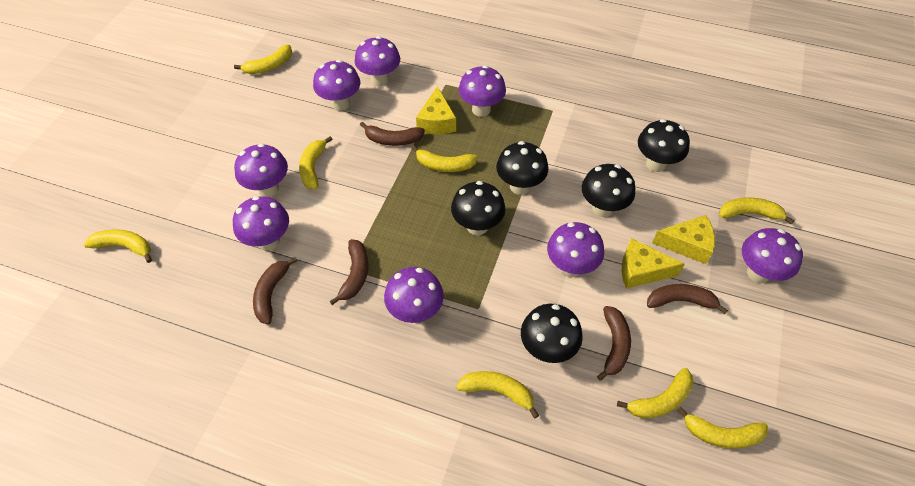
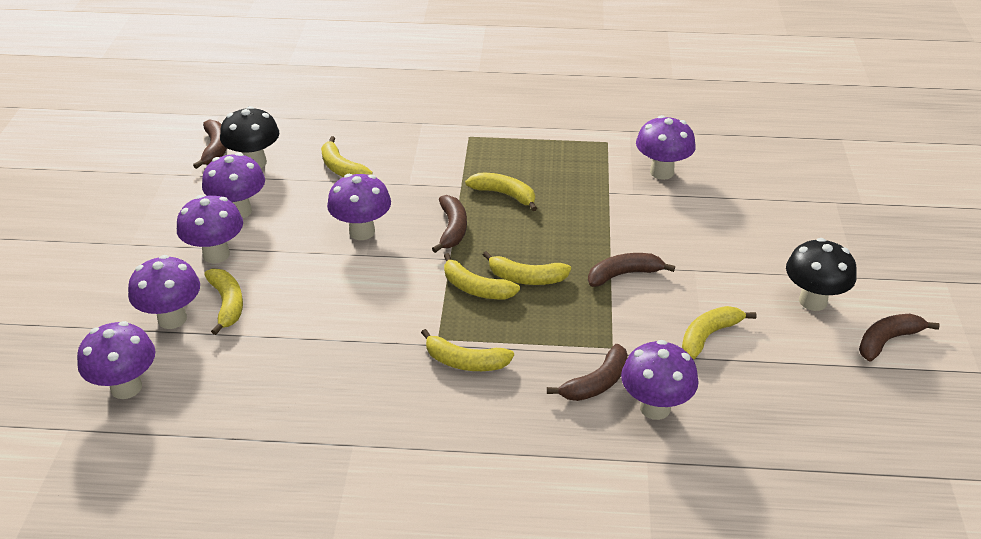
black mushroom: [451,181,506,235] [496,141,548,195] [521,304,583,363] [582,164,635,217] [638,119,690,172] = 5 -> [220,106,279,168] [786,238,857,311] = 2
purple mushroom: [233,196,289,251] [234,143,288,197] [313,60,361,111] [354,36,400,87] [384,267,444,323] [459,65,506,117] [547,222,604,277] [742,228,803,283] = 8 -> [77,321,155,399] [128,255,200,329] [177,195,243,264] [202,153,265,218] [327,174,391,240] [621,340,699,420] [636,115,696,180] = 7
yellow banana: [84,229,152,263] [234,44,292,74] [299,136,333,189] [412,145,478,172] [456,371,539,419] [617,368,693,418] [677,407,768,449] [719,197,794,224] = 8 -> [204,269,243,335] [321,136,373,177] [421,329,514,371] [444,253,520,299] [465,173,537,211] [483,251,571,285] [682,306,757,359] = 7
yellow cheese: [416,86,456,134] [622,238,685,289] [652,215,715,264] = 3 -> none = 0

